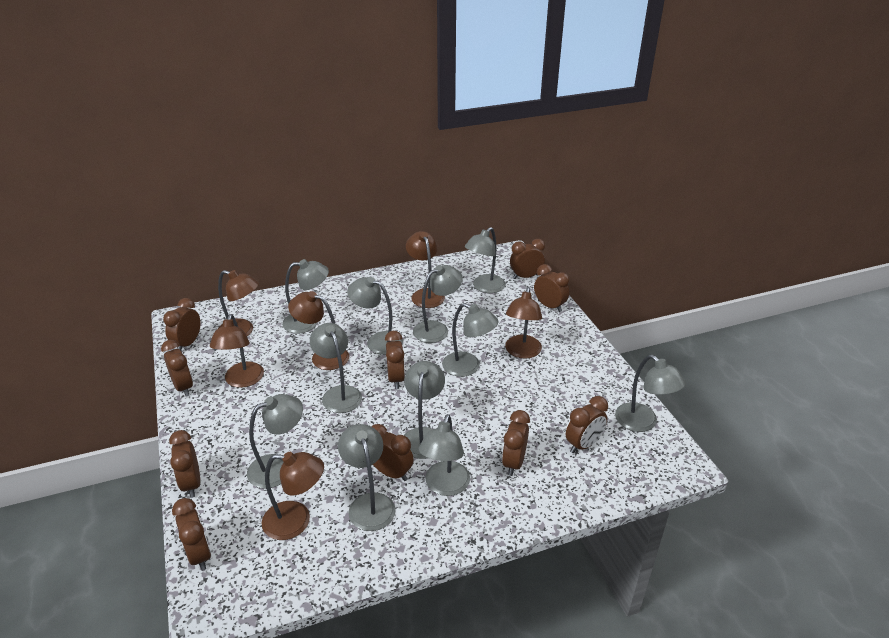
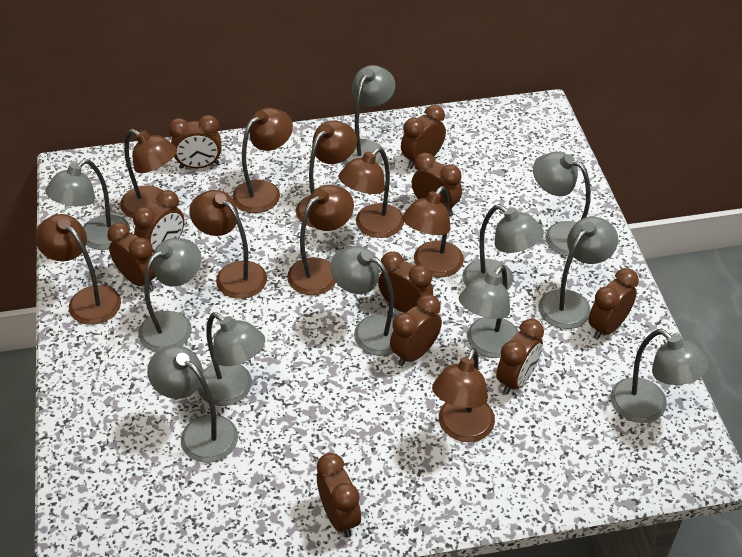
brown lamp: [210,314,264,388] [218,270,259,336] [262,452,324,540] [288,291,349,370] [406,231,445,308] [505,287,542,359] = 6 -> [35,214,121,325] [120,129,177,218] [189,190,267,299] [232,108,293,213] [287,185,354,295] [296,120,357,228] [339,148,404,238] [402,186,464,277] [432,348,495,442] = 9

